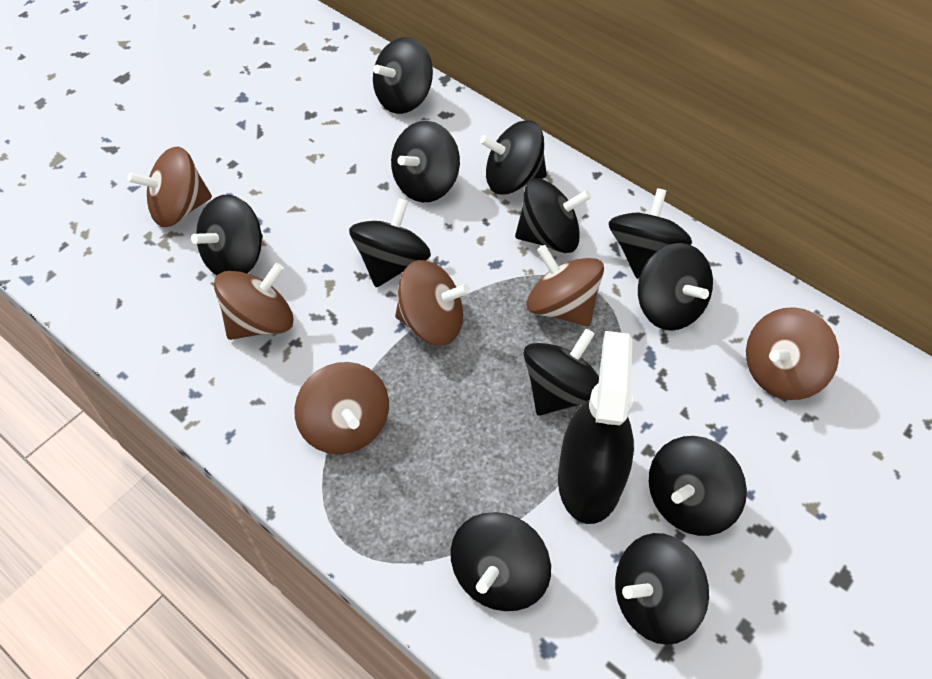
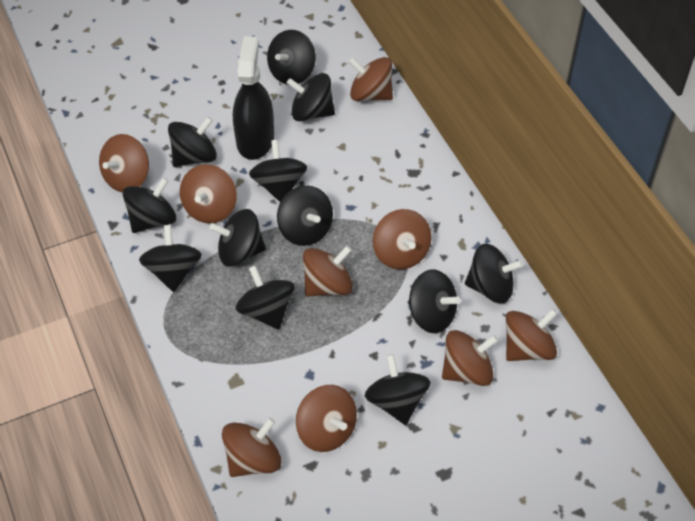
brown spinning top: [127,147,212,227] [214,263,294,340] [294,362,389,454] [395,260,470,346] [526,245,604,326] [746,307,839,400] = 6 -> [99,134,149,192] [180,164,237,224] [222,417,282,477] [296,385,357,452] [303,246,353,297] [348,57,393,101] [373,209,432,270] [442,330,498,386] [506,309,557,361] = 9

